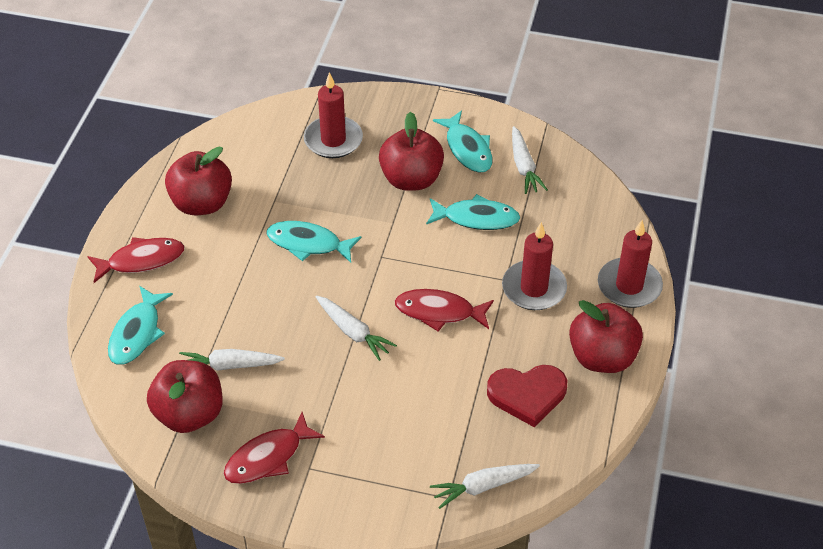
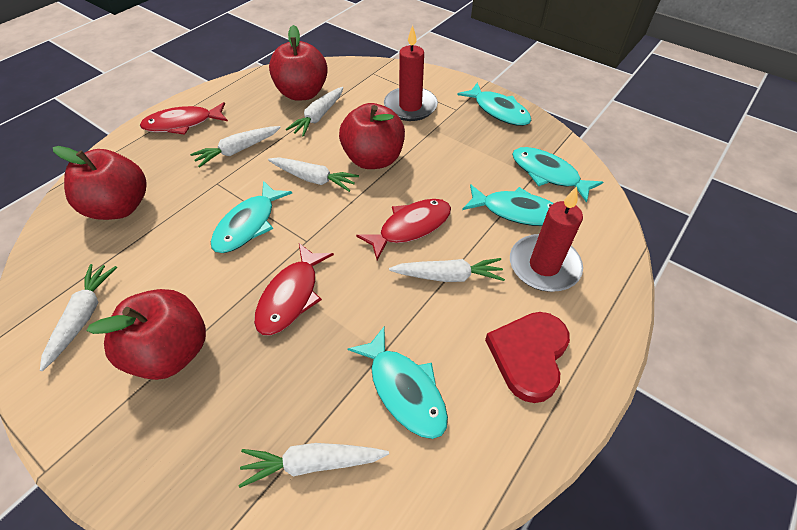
red candle: [304,72,363,158] [502,222,567,310] [598,220,663,308] = 3 -> [384,25,438,121] [510,186,583,292] = 2
turquoise fish: [108,286,173,365] [266,221,361,263] [426,194,520,230] [433,111,492,173] = 4 -> [211,181,292,253] [348,326,448,439] [457,83,532,126] [462,184,554,226] [512,147,603,203] = 5
white carrot: [179,349,285,371] [316,296,397,361] [430,464,540,509] [512,126,548,194] = 4 -> [40,264,117,371] [190,126,281,168] [238,443,389,488] [268,157,359,192] [286,87,343,137] [389,258,505,282] = 6

